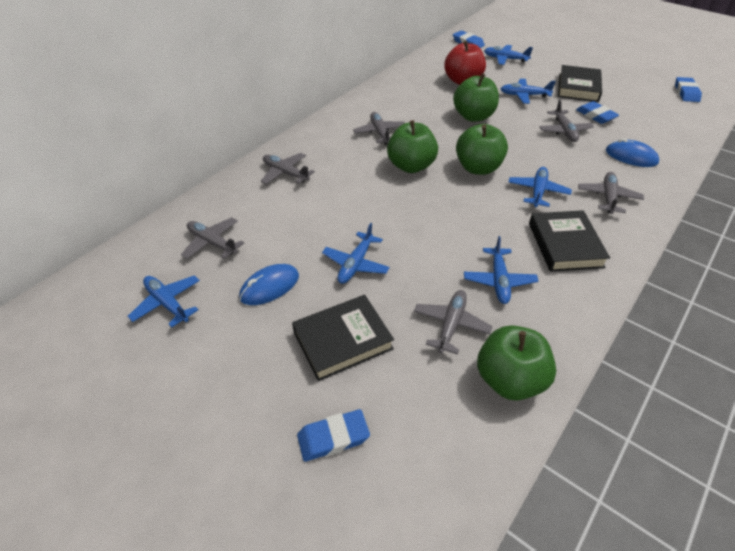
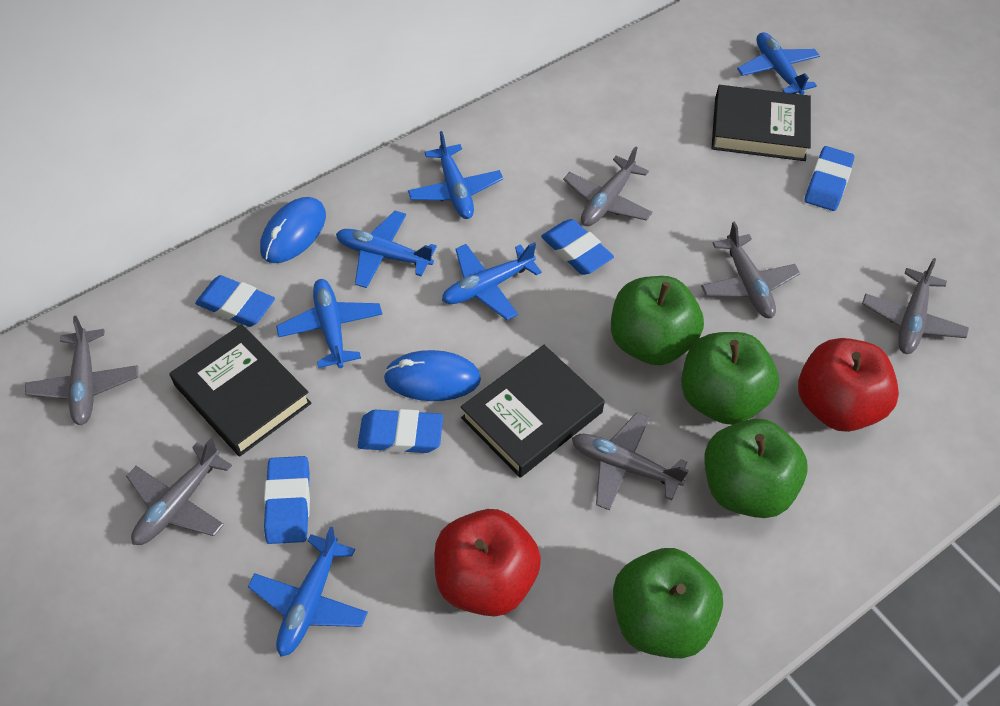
blue eraser: [297,409,370,462] [453,30,485,48] [576,101,619,124] [675,77,702,102] = 4 -> [195,275,275,327] [264,456,310,544] [358,409,443,453] [541,219,614,275] [804,146,854,211] = 5
red apple: [444,40,486,85] = 1 -> [434,509,541,616] [798,338,899,432] = 2

